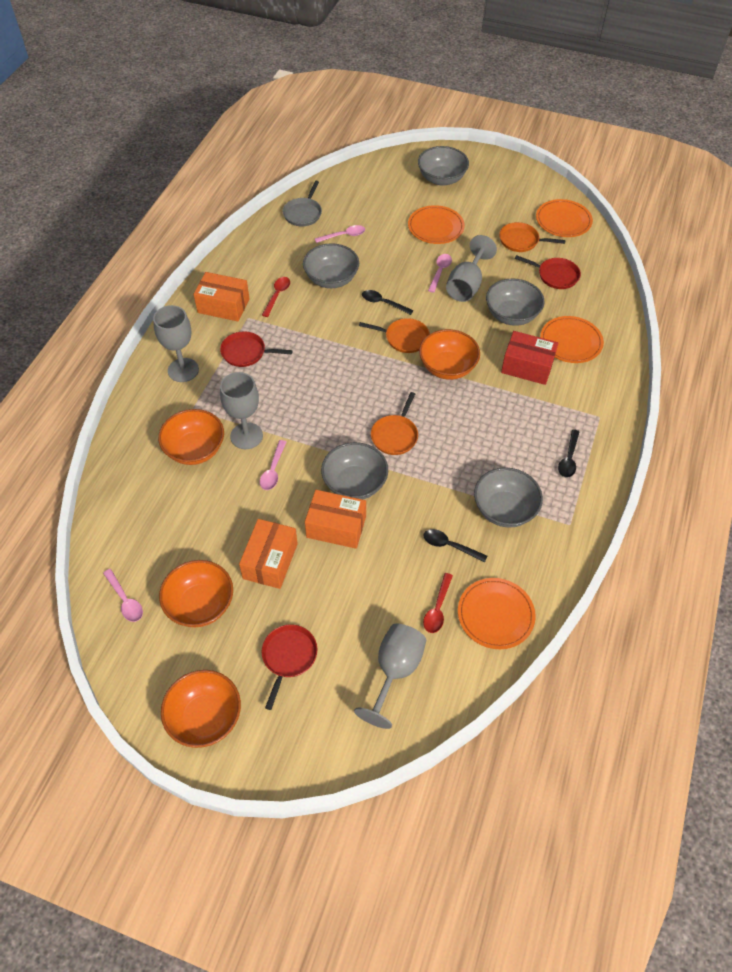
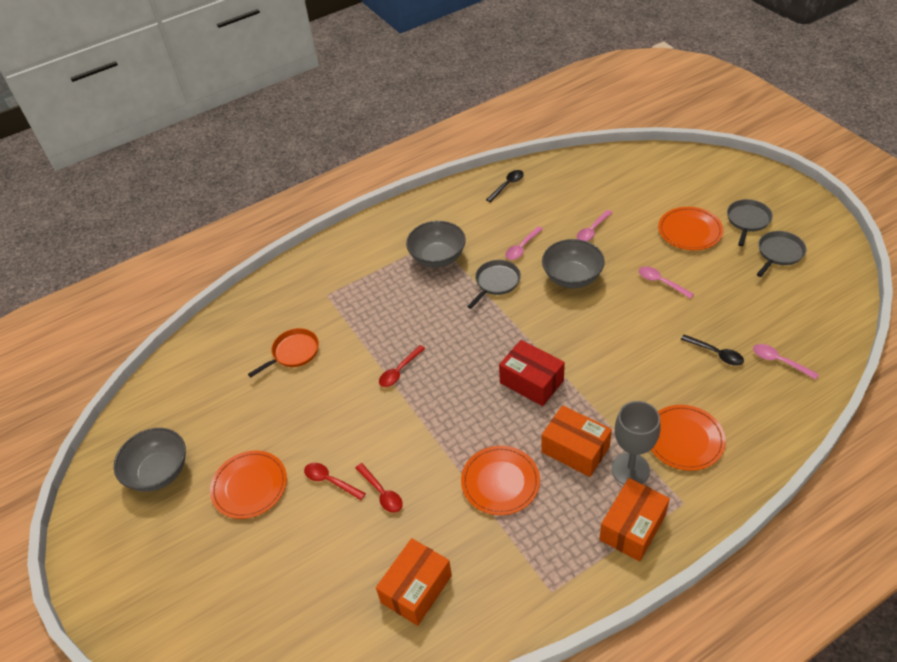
black spoon: [362,290,413,315] [423,529,487,563] [558,429,579,478] = 3 -> [486,170,524,202] [681,334,744,365] = 2
grey bowl: [303,243,359,288] [321,442,388,500] [418,146,469,186] [474,467,543,528] [486,278,544,326] = 5 -> [114,428,186,492] [406,221,466,268] [542,239,605,288] = 3
grey goblet: [153,305,199,382] [220,372,263,449] [354,624,426,729] [446,235,497,302] = 4 -> [611,401,661,484] = 1
grey pan: [283,181,322,227] = 1 -> [467,260,521,309] [727,199,773,246] [757,231,806,277] = 3
orange bowl: [158,409,224,465] [159,560,233,627] [161,670,241,748] [419,329,480,380] = 4 -> none = 0
orange pan: [359,318,430,353] [371,392,418,455] [499,222,566,252] = 3 -> [248,328,319,377] = 1
red pan: [220,331,292,367] [262,624,317,710] [515,255,581,289] = 3 -> none = 0
red spoon: [262,277,290,317] [423,573,453,633] = 2 -> [304,463,366,500] [355,463,403,513] [379,345,425,387] = 3

